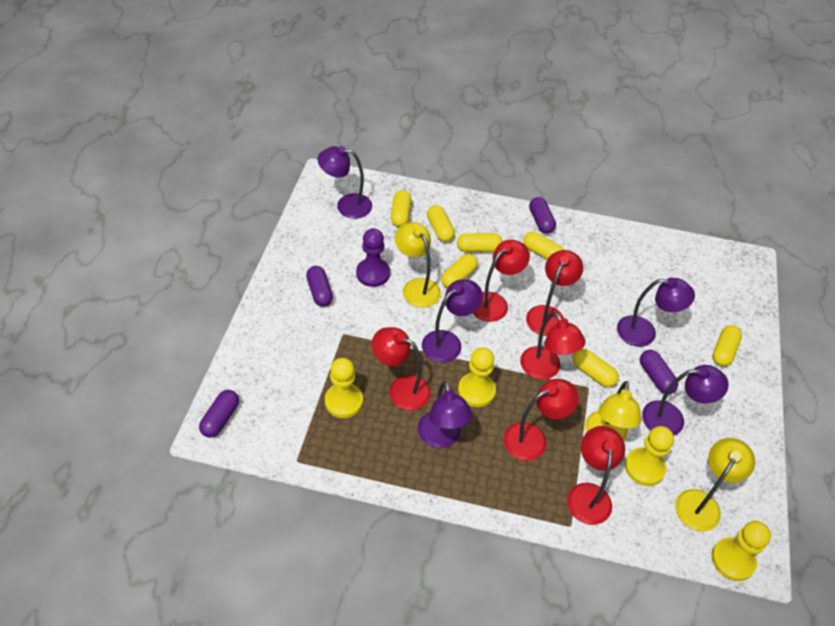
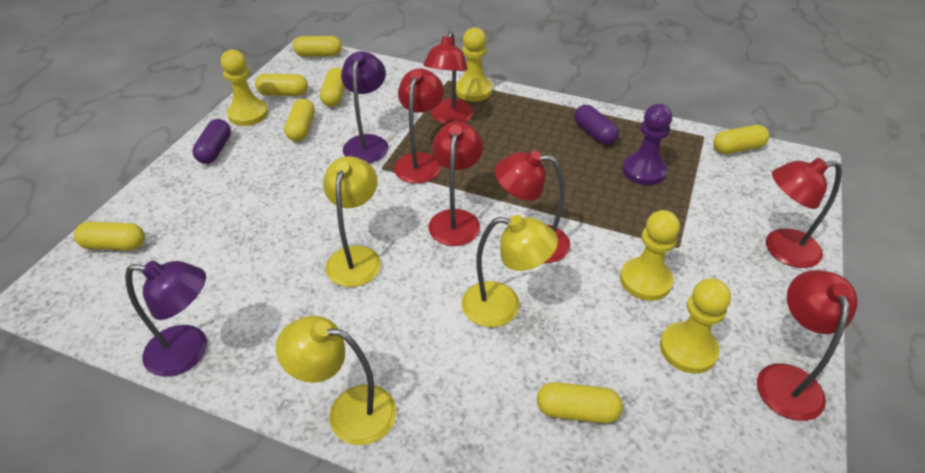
purple capsule: [199,390,239,438] [306,266,333,307] [529,197,556,234] [640,350,678,394] = 4 -> [192,119,231,164] [574,105,619,145] = 2
purple lamp: [317,146,372,219] [418,381,472,448] [422,279,483,363] [617,277,695,347] [642,365,729,435] = 5 -> [125,261,207,377] [341,51,389,163] = 2

